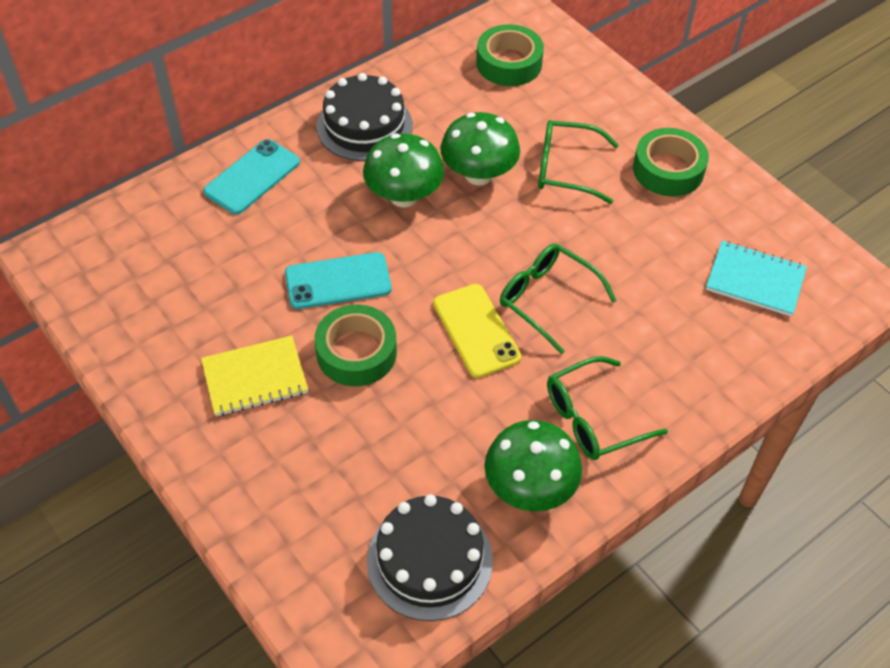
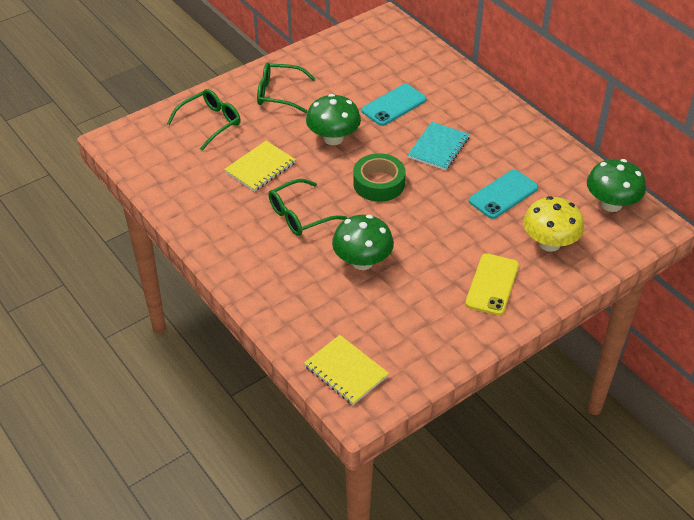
black cake: [316,73,413,161] [367,494,493,621] = 2 -> none = 0
green tape: [314,304,397,386] [476,24,544,86] [633,128,709,197] = 3 -> [353,153,406,202] = 1
yellow mushroom: none = 0 -> [523,196,584,252] = 1
yellow notebook: [201,335,308,416] = 1 -> [224,141,296,192] [304,335,389,405] = 2

